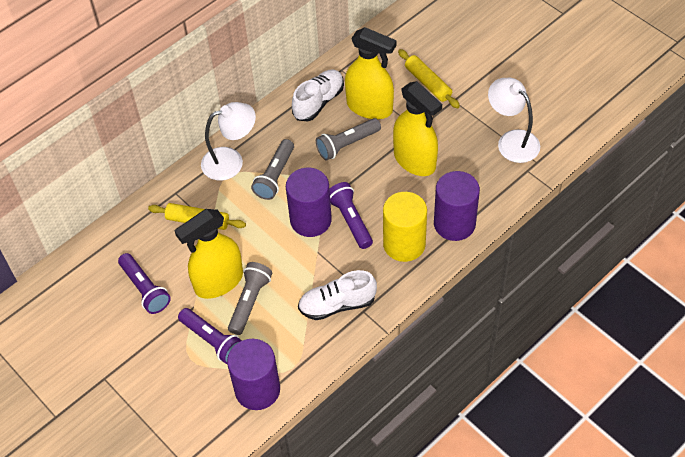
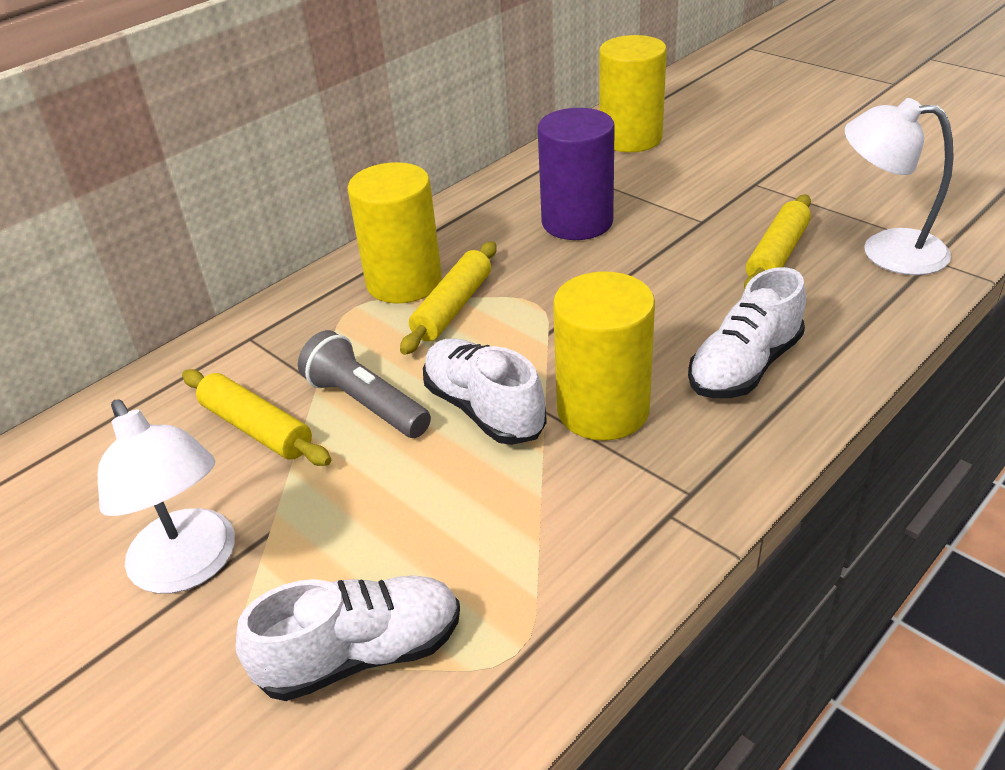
grey flashlight: [228,262,272,335] [251,139,294,200] [316,118,381,161] = 3 -> [298,330,431,438] = 1
purple cylinder: [227,339,280,410] [286,168,332,237] [434,171,480,241] = 3 -> [538,108,615,240] = 1
purple flashlight: [118,253,171,314] [178,308,242,364] [330,182,373,249] = 3 -> none = 0
white shoe: [292,69,344,122] [298,270,377,320] = 2 -> [236,575,460,701] [423,338,547,445] [688,267,806,398] = 3
yellow cylinder: [383,192,427,262] = 1 -> [348,162,442,303] [553,271,655,441] [599,35,667,152] = 3
yellow rolling pin: [148,203,246,230] [398,49,460,108] = 2 -> [182,369,331,466] [400,241,497,355] [744,195,811,289] = 3
yellow spray bottle: [175,209,243,299] [345,27,396,119] [393,81,442,176] = 3 -> none = 0

